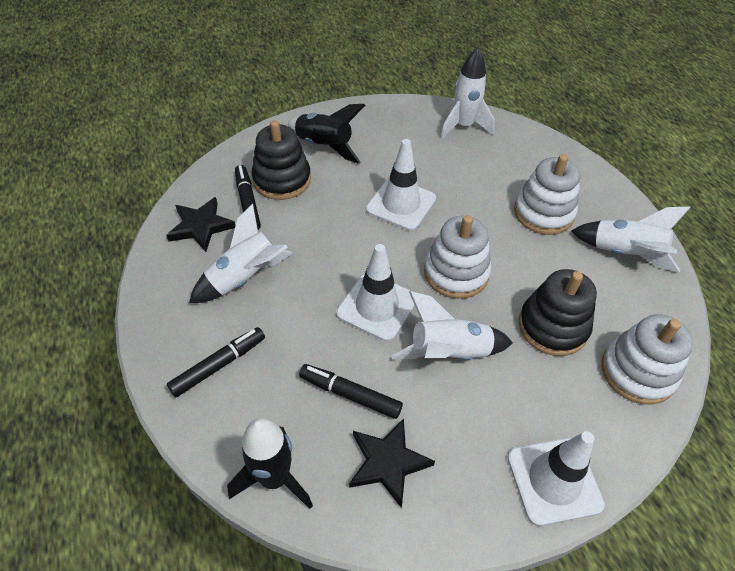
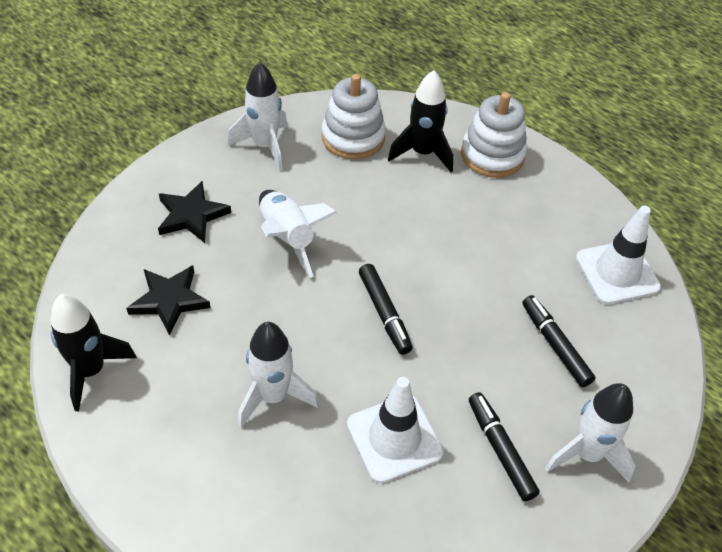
black stacking toy: [252,120,311,200] [519,269,597,356] = 2 -> none = 0
white stacking toy: [424,215,491,299] [514,154,580,235] [601,314,693,405] = 3 -> [322,74,386,159] [461,92,527,178] = 2
white traffic cone: [336,244,415,341] [366,139,436,231] [508,431,605,526] = 3 -> [347,377,444,483] [576,206,661,304] = 2

